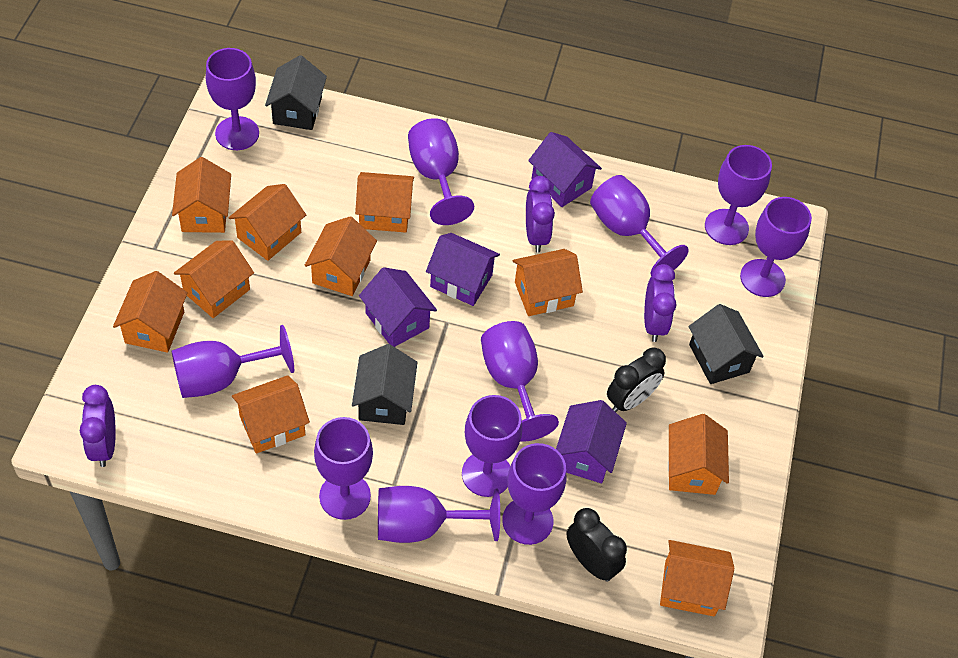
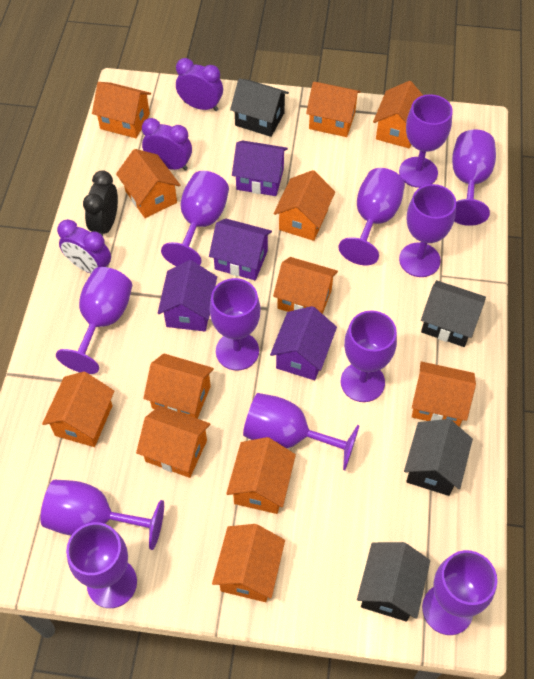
black clock: [566,508,627,582] [607,348,666,412] = 2 -> [83,170,118,236] = 1
black house: [265,55,327,130] [352,344,417,425] [688,304,764,384] = 3 -> [230,78,289,137] [357,542,430,622] [404,419,473,496] [421,280,486,347] = 4
orange house: [113,271,188,353] [172,157,231,233] [174,240,254,318] [228,184,306,261] [232,375,310,454] [305,216,377,296] [355,172,414,233] [513,249,583,316] [660,540,735,616] [668,414,729,495] = 10 -> [42,372,114,447] [92,82,151,138] [116,149,180,218] [136,406,210,478] [143,353,214,419] [212,524,285,602] [226,437,296,514] [273,257,338,314] [274,170,335,241] [306,82,361,137] [373,81,423,148] [412,361,476,427] = 12
purple goblet: [172,325,294,398] [206,48,259,150] [314,417,373,520] [378,486,500,543] [408,118,474,225] [462,395,522,497] [481,321,559,442] [502,443,566,545] [590,175,689,276] [705,145,772,245] [740,197,812,297] = 11 -> [41,480,164,550] [56,267,132,374] [66,522,137,608] [161,171,229,266] [210,278,260,370] [243,393,360,470] [338,168,405,265] [341,310,397,402] [399,94,452,188] [399,184,456,277] [422,550,497,635] [452,129,496,226] = 12

